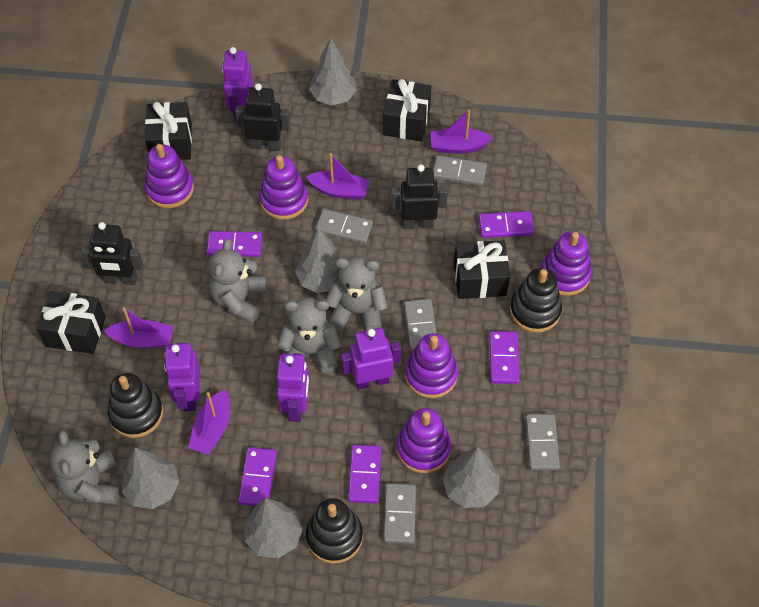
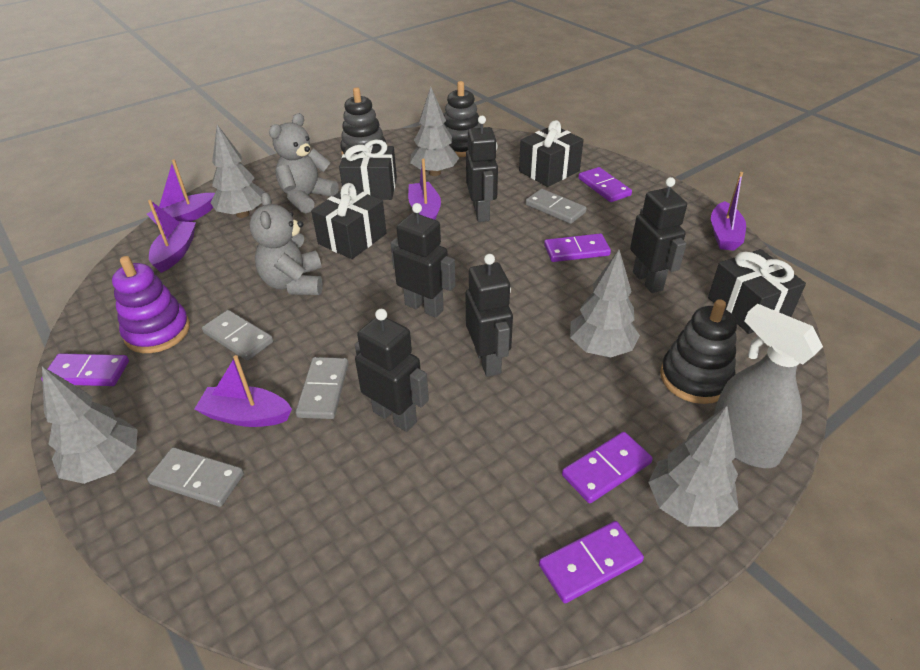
black robot: [81,222,143,285] [235,83,290,151] [391,164,448,229] = 3 -> [355,309,429,432] [390,203,455,318] [465,254,513,377] [466,116,498,222] [630,177,687,293] = 5
grey domino: [315,209,373,244] [384,483,416,544] [404,299,437,351] [433,155,487,186] [526,414,560,470] = 5 -> [147,447,244,507] [202,310,273,361] [296,357,349,419] [526,189,587,224] = 4
grey spray bottle: none = 0 -> [714,304,823,468] = 1
grey teddy bear: [50,430,119,504] [208,239,266,323] [277,297,341,373] [326,256,388,331] = 4 -> [249,192,323,295] [269,113,339,213] = 2
purple boat: [104,307,173,348] [188,389,230,454] [306,153,370,200] [430,110,493,154] = 4 -> [147,159,215,224] [148,200,196,273] [195,355,292,427] [408,158,441,220] [711,172,746,251] = 5
purple robot: [164,343,200,411] [222,47,253,121] [277,353,309,422] [341,328,401,390] = 4 -> none = 0
purple stacking toy: [144,144,194,208] [259,155,308,220] [397,408,451,473] [405,333,458,398] [541,231,592,296] = 5 -> [112,256,190,353] = 1

